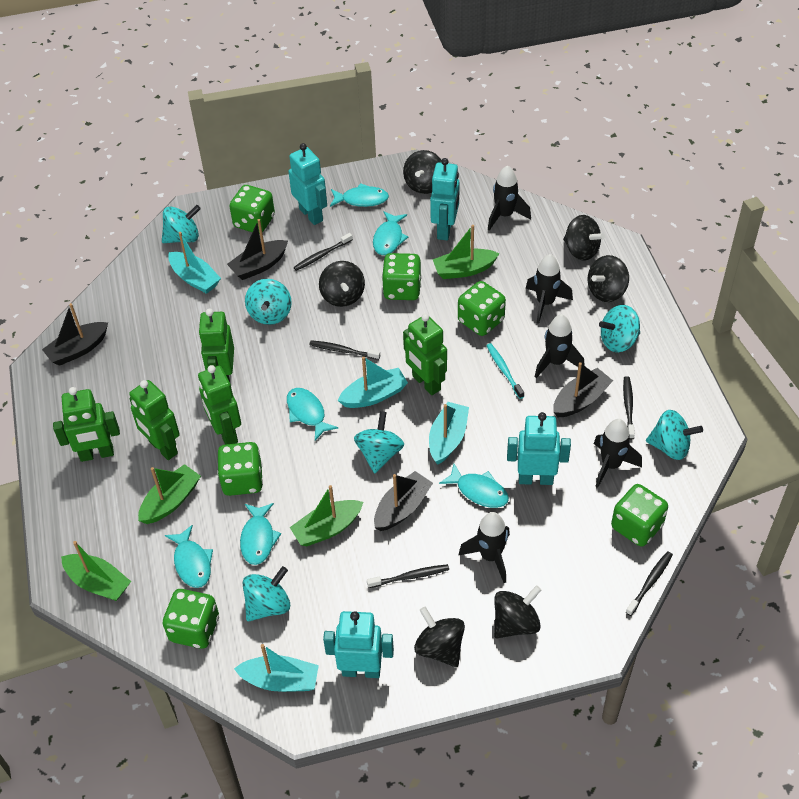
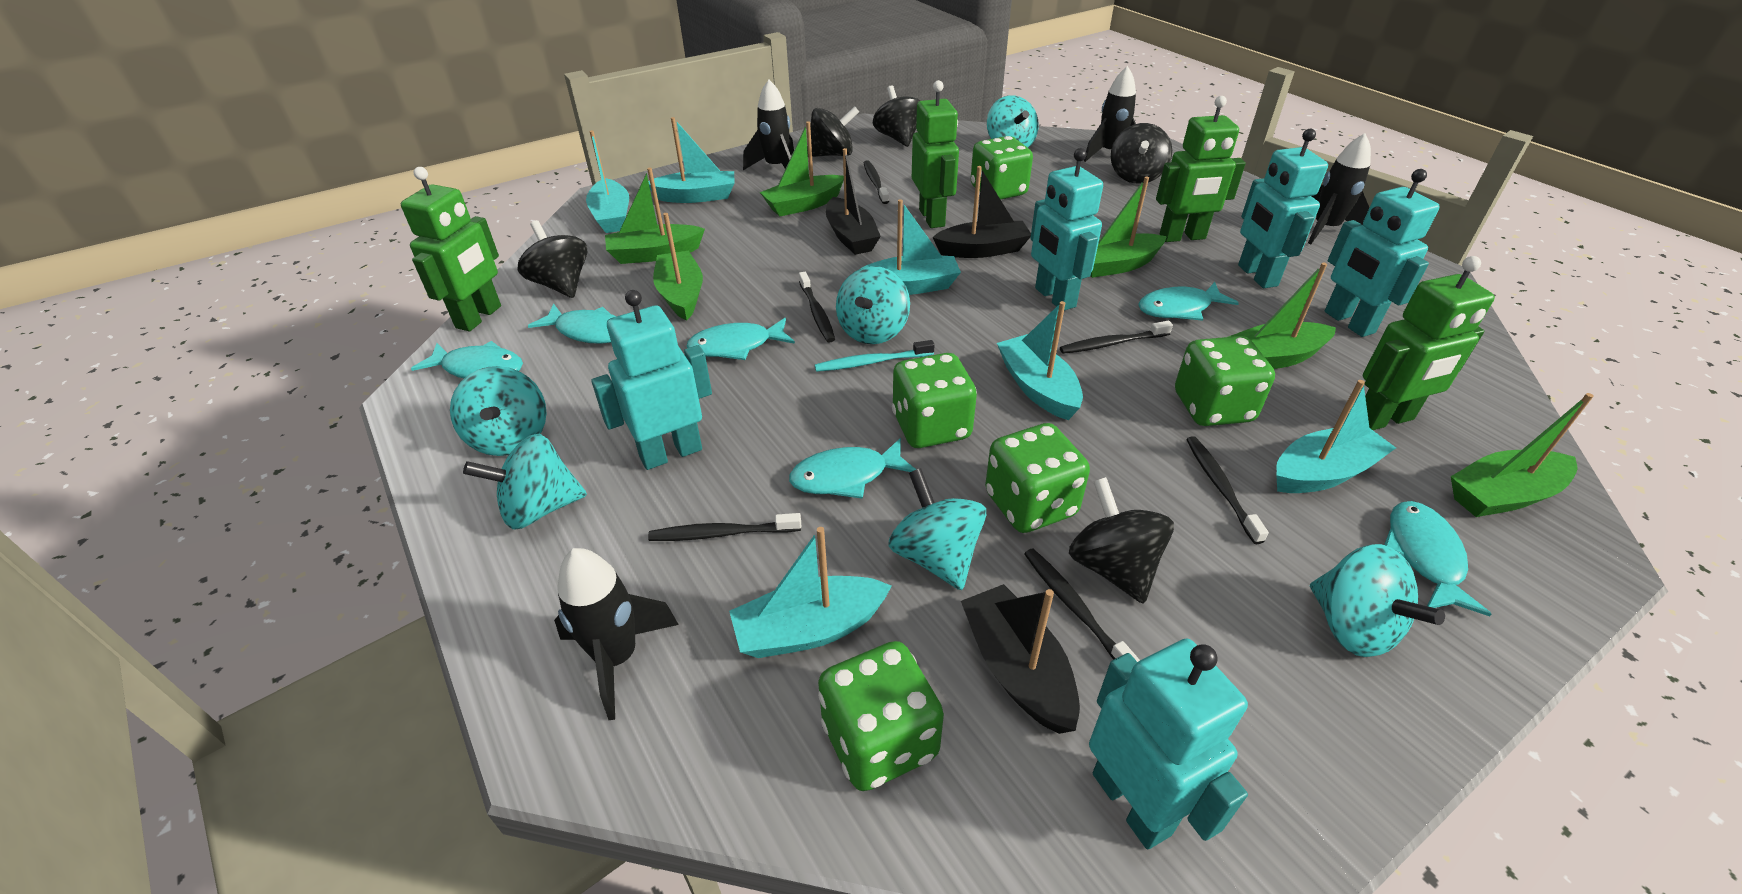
black boat: [42,303,108,366] [227,219,288,280] [374,471,433,531] [553,362,613,417] = 4 -> [826,148,881,255] [932,166,1031,258] [961,584,1080,734] = 3
black rocket: [458,512,510,583] [488,165,531,231] [526,254,573,324] [535,314,585,378] [594,419,642,488] = 5 -> [554,548,679,720] [743,80,794,170] [1083,66,1136,162] [1308,133,1371,244] = 4
black spinning top: [319,261,365,307] [403,150,442,194] [414,607,465,667] [494,585,541,638] [563,215,605,261] [588,255,629,302] = 6 -> [518,220,588,298] [807,106,859,157] [873,85,920,147] [1069,477,1174,604] [1111,123,1172,184] = 5
black toothbrush: [293,233,353,271] [309,340,380,360] [367,564,449,588] [623,376,635,440] [626,551,673,616] = 5 -> [648,513,801,541] [799,272,835,343] [863,160,889,204] [1024,549,1140,662] [1060,321,1173,354] [1186,436,1269,544] = 6
green boat: [61,541,131,601] [138,464,201,524] [290,485,363,547] [433,225,500,279] = 4 -> [605,168,705,264] [653,213,703,321] [760,121,844,216] [1090,176,1167,278] [1228,262,1336,369] [1451,393,1594,517] = 6
green dice: [163,589,219,649] [217,442,263,496] [229,185,275,234] [382,253,422,300] [458,281,506,336] [611,484,668,546] = 6 -> [818,641,944,791] [892,353,977,448] [971,136,1033,200] [985,423,1090,533] [1175,336,1275,426] = 5
green robot: [53,387,120,462] [129,380,180,460] [198,308,234,382] [198,365,241,445] [403,314,447,395] = 5 -> [401,167,501,331] [912,80,959,228] [1156,96,1246,242] [1363,256,1495,430] = 4
turquoise boat: [168,232,221,294] [234,644,319,692] [338,356,408,408] [429,402,469,465] = 4 -> [586,130,629,233] [648,117,734,203] [729,527,892,658] [860,199,961,295] [997,301,1083,420] [1276,380,1396,493] = 6
turquoise robot: [288,143,327,225] [323,611,394,678] [430,158,460,240] [507,412,571,485] = 4 -> [591,290,712,470] [1030,148,1103,311] [1089,638,1248,849] [1238,129,1328,288] [1325,169,1440,337] = 5

